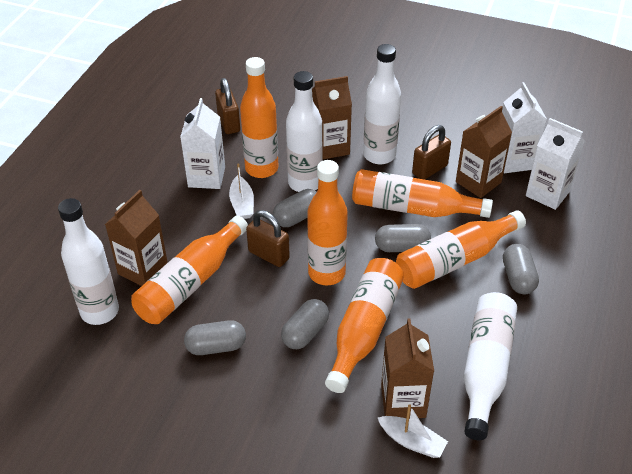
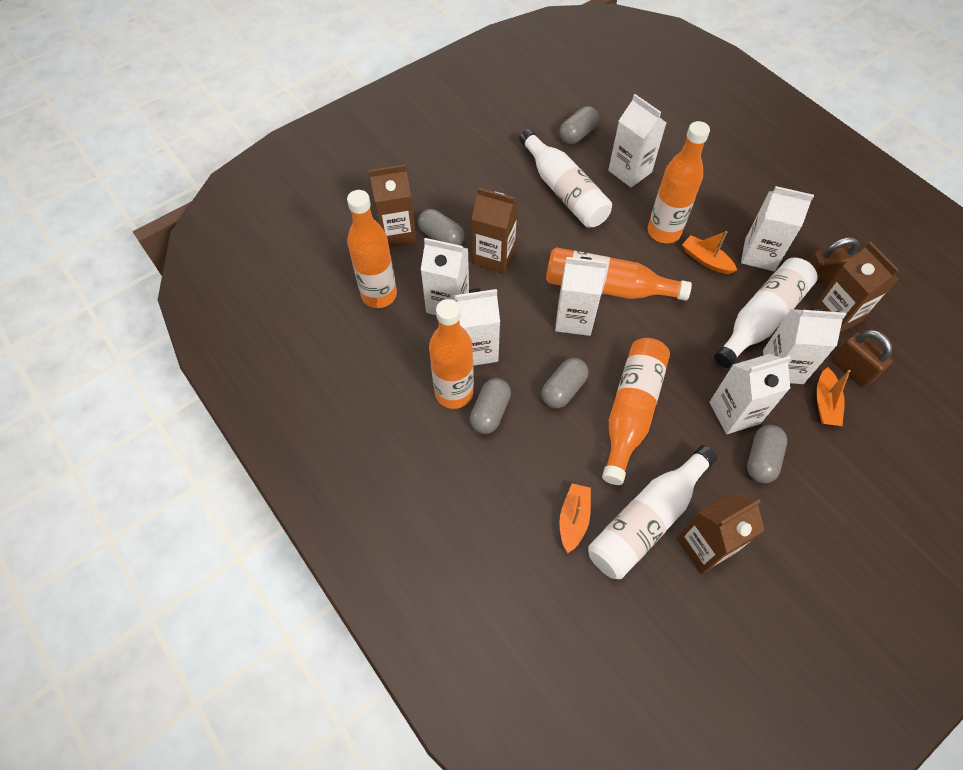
brown padlock: [215,78,240,134] [246,210,290,267] [412,125,451,180] = 3 -> [809,237,859,284] [832,330,892,387] = 2
orange boat: none = 0 -> [559,483,591,553] [682,231,737,274] [816,367,851,426] = 3
orange bottle: [131,215,248,324] [240,57,278,178] [307,160,348,286] [325,258,404,393] [352,169,493,218] [396,210,526,289] = 6 -> [347,190,397,308] [429,299,474,409] [546,247,692,301] [602,338,670,485] [648,121,710,243] = 5
white boat: [229,164,254,219] [377,404,448,458] = 2 -> none = 0
white bottle: [58,198,119,325] [286,71,323,192] [363,44,401,164] [464,292,517,440] = 4 -> [519,129,612,228] [588,445,717,579] [714,258,818,368] = 3
white carton: [180,98,225,189] [502,82,547,173] [526,118,585,210] = 3 -> [421,238,469,315] [454,288,500,366] [555,257,607,336] [608,94,666,188] [710,354,791,434] [741,186,814,271] [763,307,846,384] = 7

